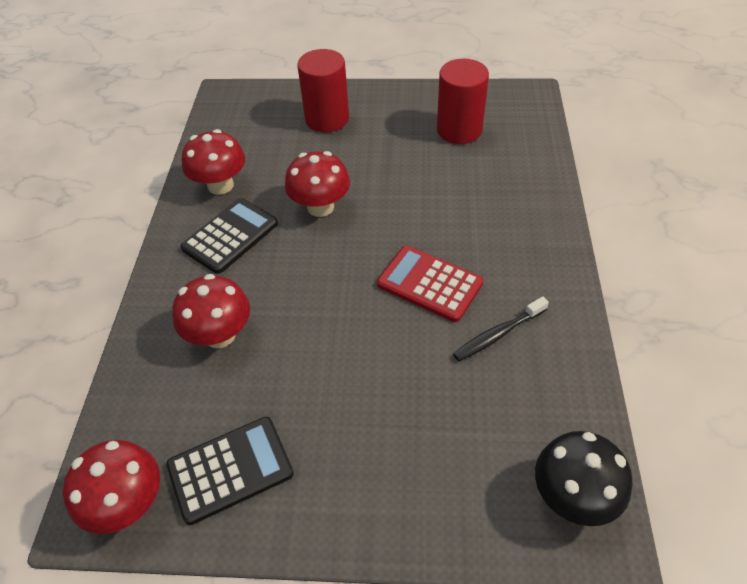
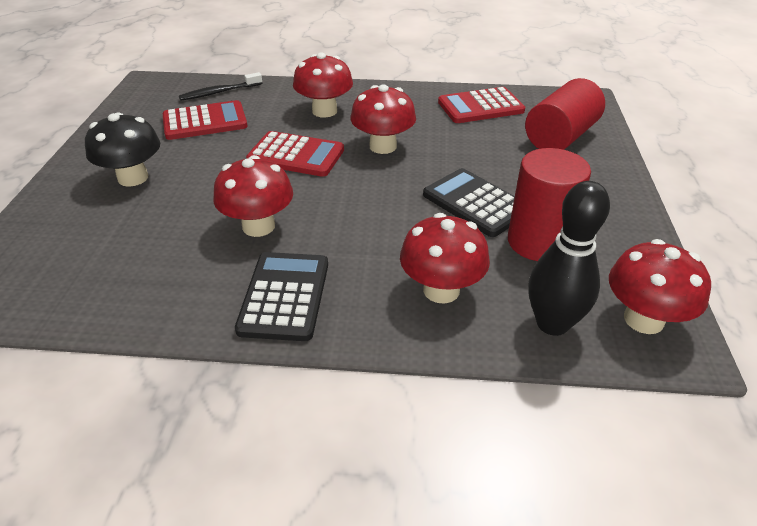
black bowling pin: none = 0 -> [528,181,610,336] = 1
red calculator: [377,246,483,322] = 1 -> [162,100,247,140] [246,131,344,177] [438,87,525,123] = 3
red mushroom: [63,440,160,534] [172,274,250,348] [182,129,245,195] [285,151,350,217] = 4 -> [213,155,293,237] [293,52,353,118] [350,84,416,154] [400,213,490,304] [609,239,711,334] = 5

